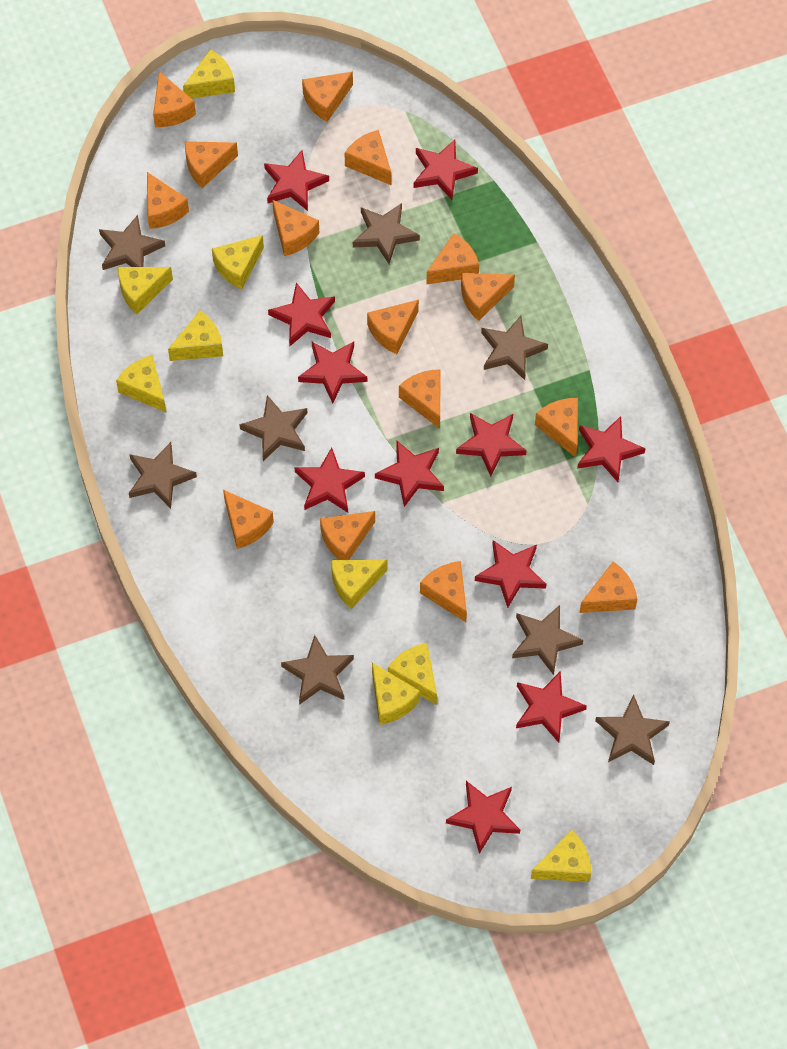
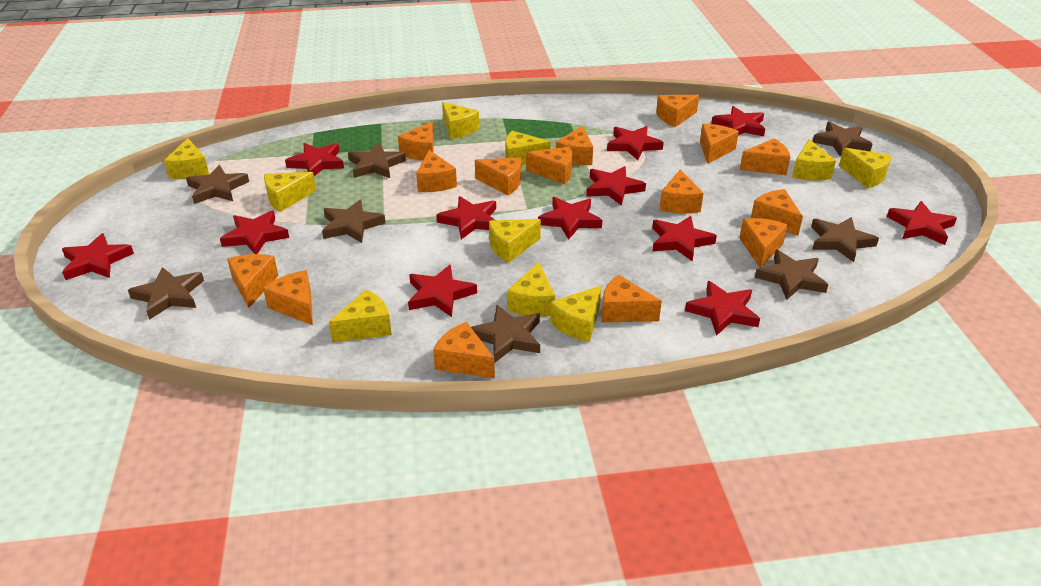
red star: [264,150,329,211] [268,283,335,346] [294,447,365,513] [298,342,367,404] [375,440,444,507] [414,140,478,200] [446,781,520,854] [456,413,527,476] [475,540,547,608] [516,671,587,743] [577,416,646,482] = 11 -> [62,233,134,280] [220,211,289,254] [285,143,344,176] [408,265,477,317] [436,196,496,239] [538,197,602,240] [586,166,646,206] [607,126,664,160] [652,216,717,261] [685,281,760,336] [711,106,765,136] [887,201,957,245] = 12
yellow cheese: [116,355,166,412] [118,267,173,314] [168,311,223,361] [183,49,235,99] [212,235,264,289] [331,559,387,609] [372,663,420,725] [388,643,437,705] [531,830,591,882] = 9 -> [164,138,209,179] [264,172,316,212] [329,290,392,342] [442,102,479,139] [489,219,541,263] [505,131,551,165] [507,262,555,317] [550,286,601,342] [792,139,836,181] [839,148,892,188] = 10

